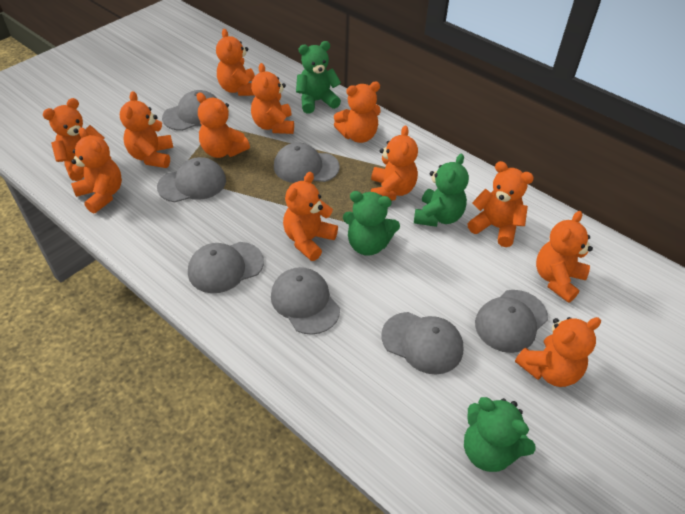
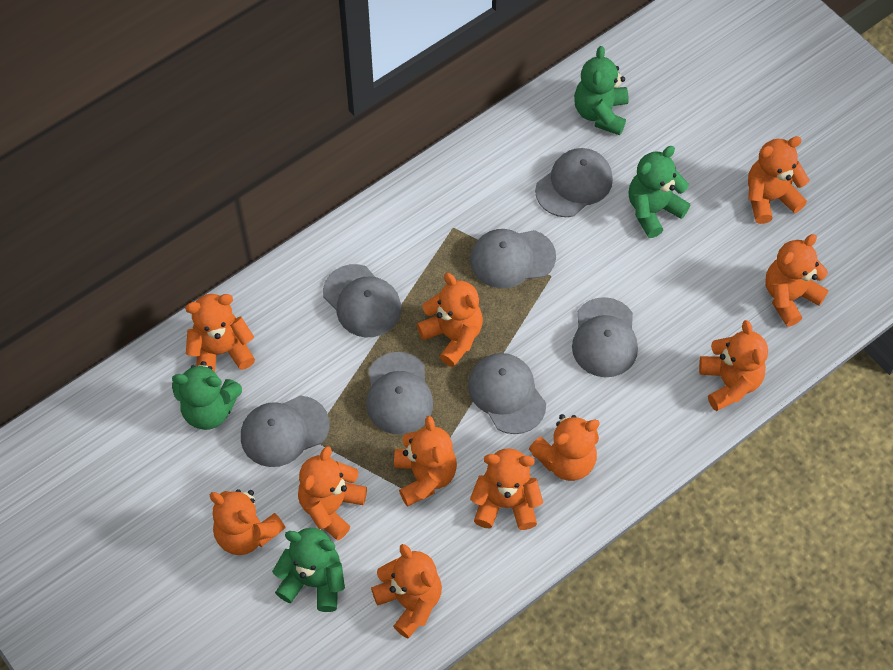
orange teddy bear: [43,98,111,181] [71,127,122,214] [120,91,173,168] [197,92,250,158] [216,29,255,96] [251,63,294,134] [283,172,338,261] [334,82,381,143] [371,125,418,201] [467,161,534,247] [515,317,601,387] [536,211,593,303] = 12 -> [185,294,255,372] [209,489,286,555] [298,446,367,541] [371,544,442,639] [394,416,457,507] [417,273,483,367] [470,448,543,530] [529,414,600,481] [699,320,768,411] [748,136,809,224] [765,234,828,327] = 11

